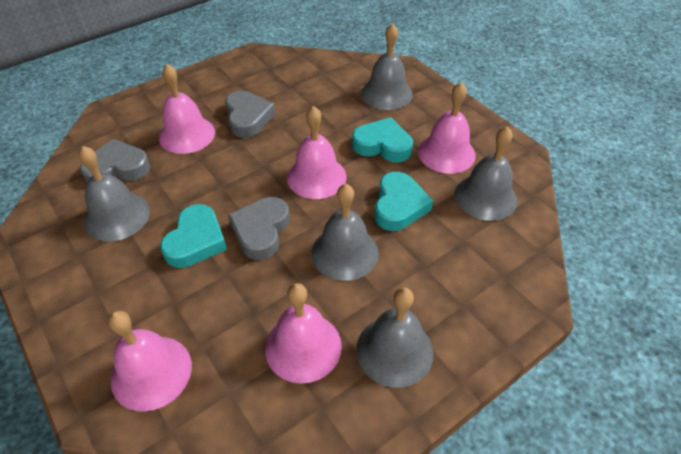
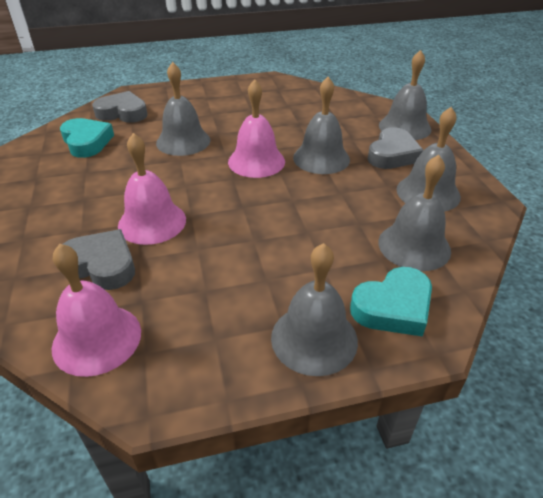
grey bell: [79,146,150,242] [312,184,379,281] [356,287,433,388] [361,23,413,110] [455,126,517,221] = 5 -> [156,62,210,156] [271,243,358,376] [293,77,350,174] [378,155,451,271] [379,50,431,140] [397,107,461,211] = 6
pink bell: [108,310,192,412] [159,64,215,154] [265,283,342,384] [287,106,346,199] [418,82,476,174] = 5 -> [52,244,141,377] [118,133,186,245] [228,79,285,178] = 3
turquoise heart: [160,204,227,268] [352,117,413,162] [375,172,433,231] = 3 -> [60,118,114,158] [350,267,432,337] = 2

